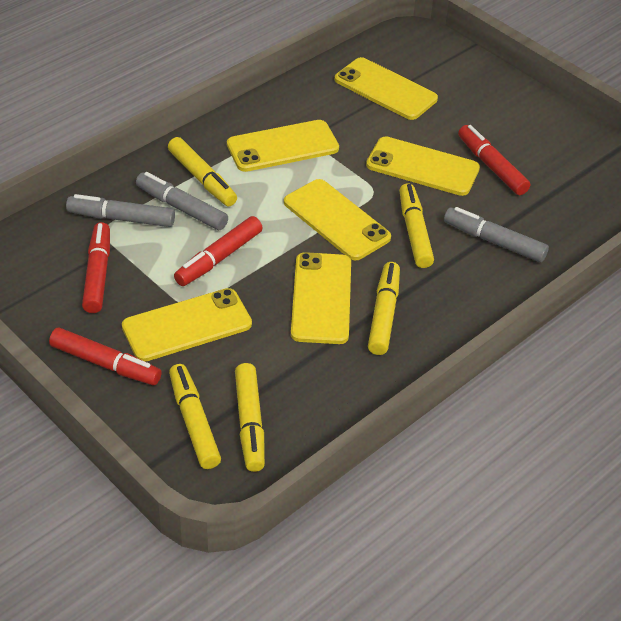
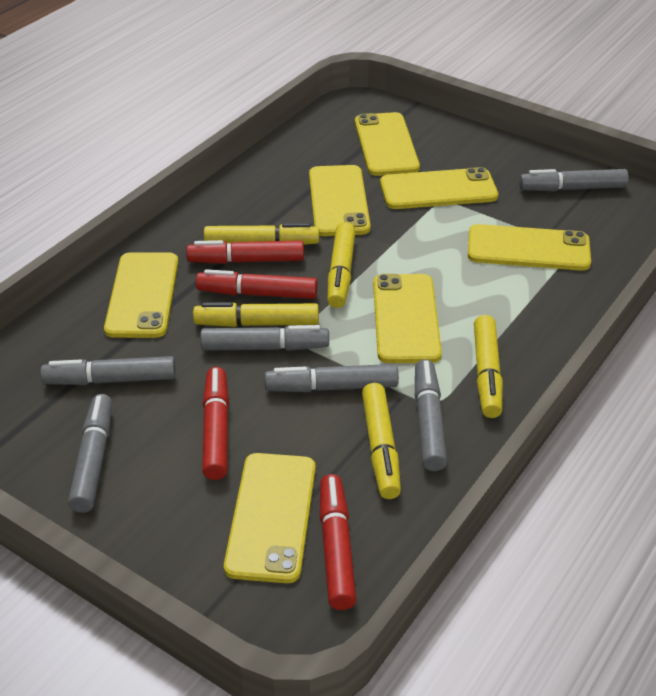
grey marker: [66,194,175,227] [136,172,228,230] [444,207,549,262] = 3 -> [40,356,176,385] [68,394,112,513] [200,325,329,351] [265,364,399,392] [415,359,447,471] [519,169,629,191] = 6
yellow phone: [122,288,252,362] [227,120,339,172] [284,179,391,260] [291,252,351,344] [335,57,438,120] [366,136,480,196] = 6 -> [104,252,179,338] [224,453,316,583] [309,165,371,236] [355,112,420,176] [373,274,442,363] [380,167,498,209] [468,224,591,271] = 7

